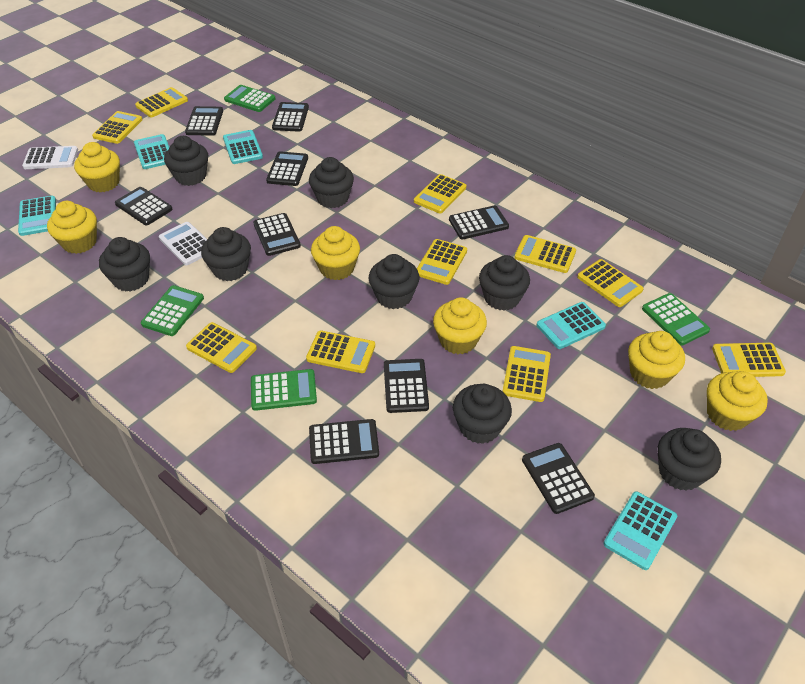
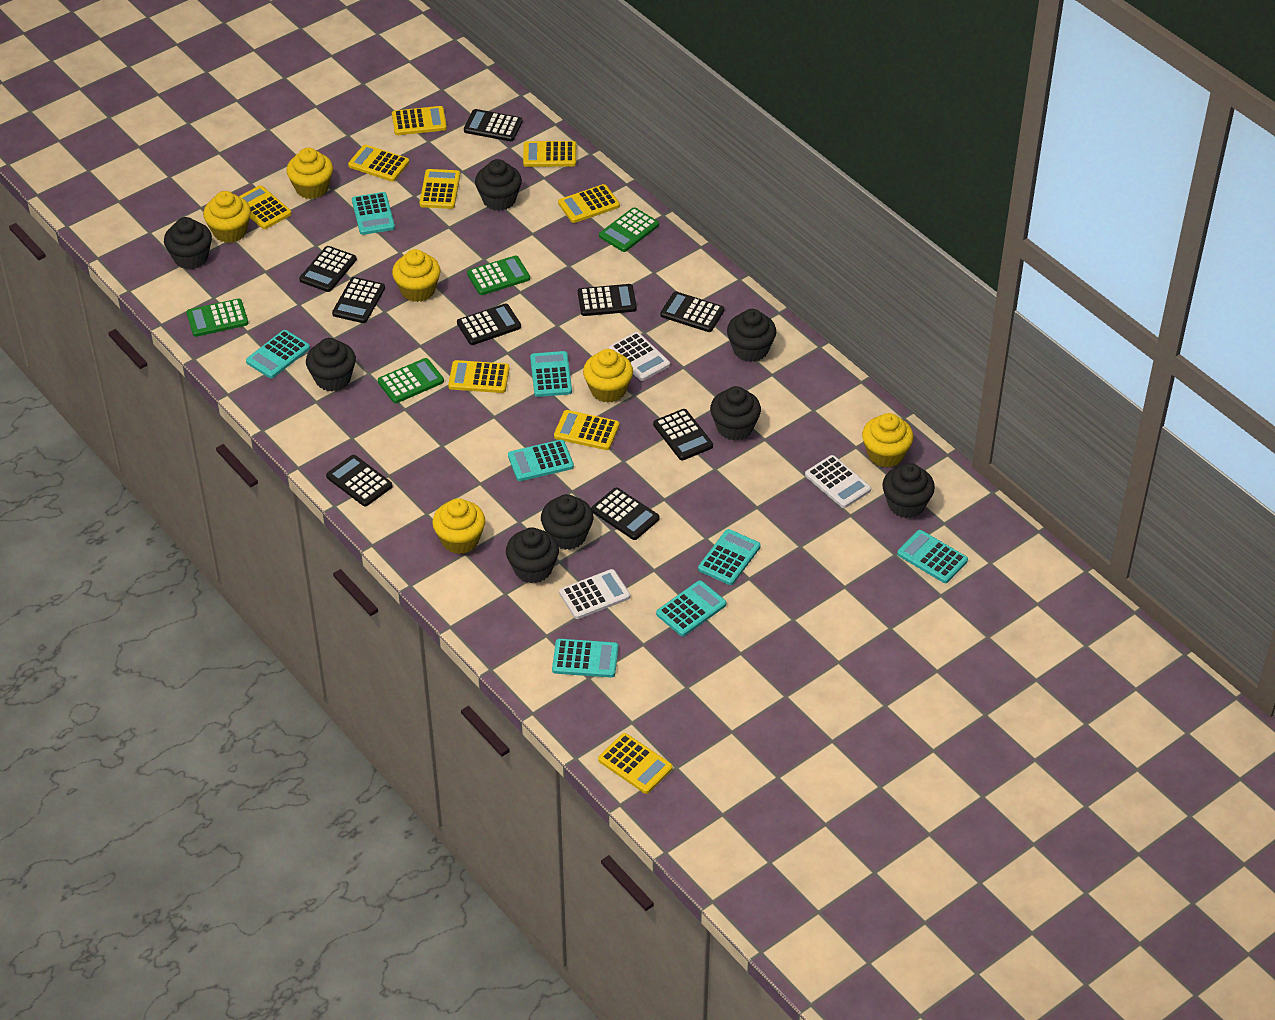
turquoise calculator: [18,196,56,236] [134,134,169,169] [223,130,263,164] [537,302,606,349] [603,491,677,570] = 5 -> [246,330,310,379] [352,192,395,235] [508,440,574,481] [530,351,572,397] [552,639,618,678] [656,580,726,636] [698,529,761,585] [897,530,968,583] = 8
white calculator: [22,146,78,169] [159,222,207,265] = 2 -> [559,569,630,619] [609,332,670,381] [805,455,871,508] = 3
yellow calculator: [92,111,143,144] [135,87,188,117] [186,322,257,373] [306,330,375,373] [414,174,466,213] [417,239,467,285] [502,346,551,402] [514,235,576,273] [577,259,643,307] [712,343,786,377] = 10 -> [239,185,292,229] [348,144,409,182] [392,106,447,135] [419,169,460,209] [448,360,510,393] [523,141,576,167] [554,410,619,450] [558,184,620,223] [598,733,673,794] = 9

